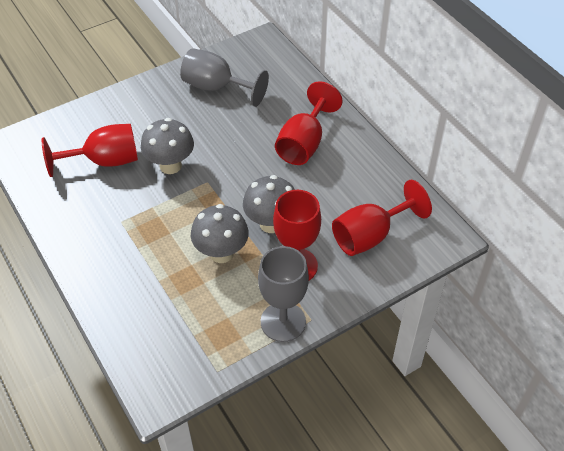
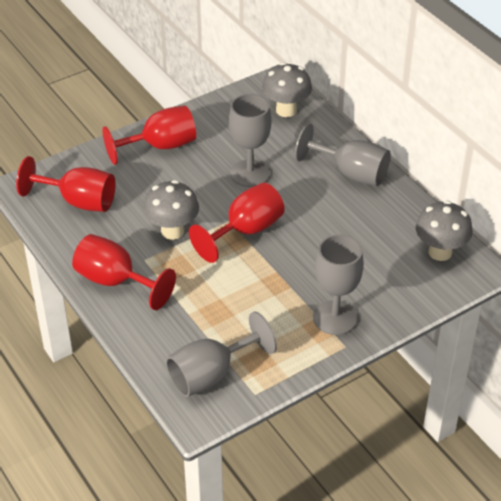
grey goblet: [180,48,269,107] [258,246,309,342] = 2 -> [166,311,277,397] [229,94,272,187] [295,123,391,186] [313,234,364,335] = 4

